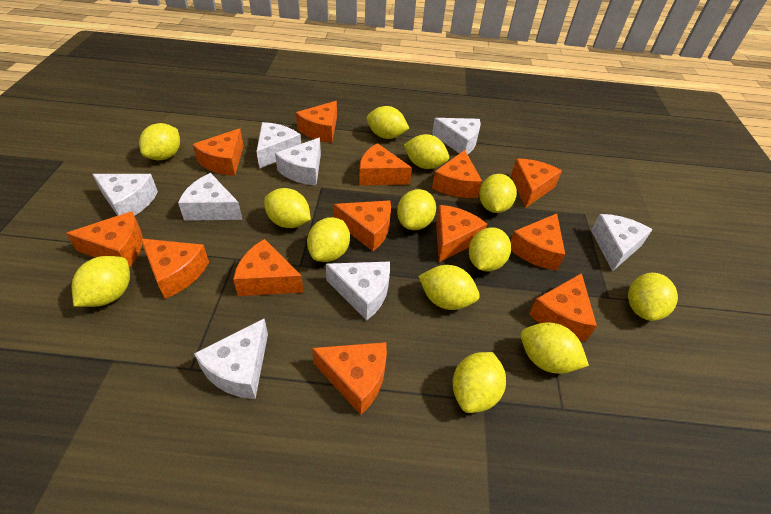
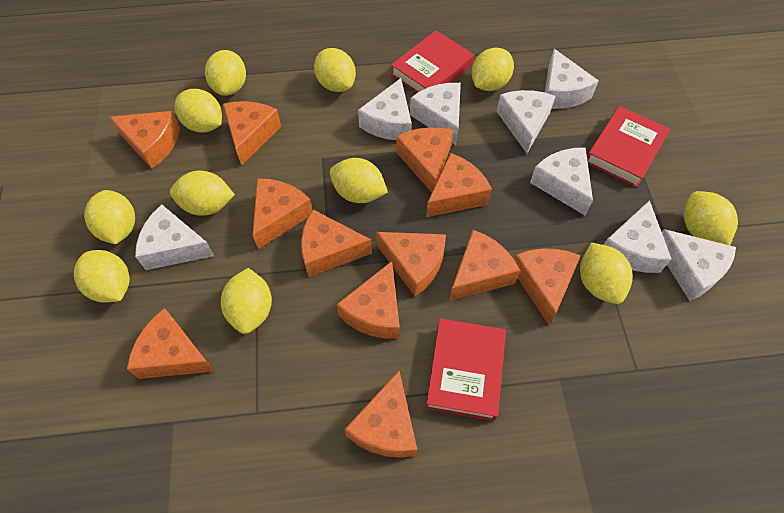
orange cheese: [66,211,143,267] [140,238,209,299] [192,128,244,176] [233,239,304,296] [296,101,337,143] [312,342,387,415] [334,200,391,251] [359,143,412,186] [432,150,482,198] [436,205,487,262] [510,213,565,271] [511,159,562,208] [529,273,597,341] = 13 -> [109,111,180,169] [127,308,214,379] [223,101,281,166] [253,178,313,249] [301,210,372,277] [337,261,400,339] [345,371,417,458] [376,232,446,296] [396,127,453,192] [426,153,492,217] [449,230,520,301] [514,249,581,325] = 12
red book: none = 0 -> [391,30,474,93] [426,318,506,421] [587,106,671,188] = 3
yellow lemon: [72,256,130,307] [139,123,180,160] [264,188,311,228] [307,217,350,262] [367,106,409,139] [397,189,436,230] [404,134,449,169] [418,265,480,310] [452,352,506,413] [469,227,511,272] [479,174,517,213] [521,323,589,374] [628,273,678,321] = 13 -> [74,250,130,303] [84,190,135,245] [170,170,235,216] [175,89,222,132] [205,50,246,96] [221,268,272,334] [314,48,356,92] [330,158,388,203] [471,47,514,91] [580,243,633,304] [684,191,738,245] = 11

